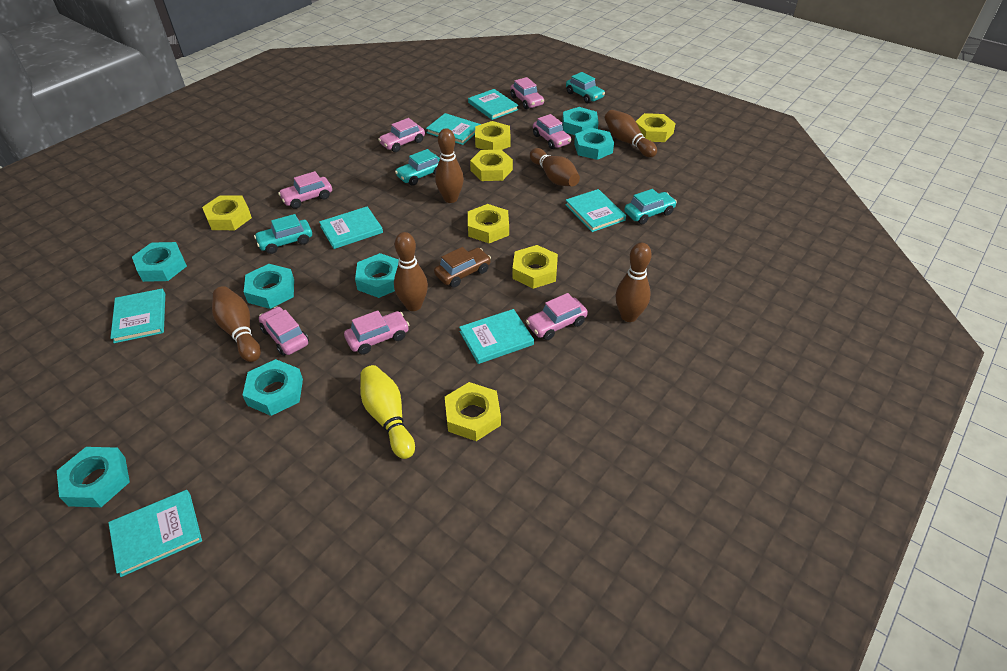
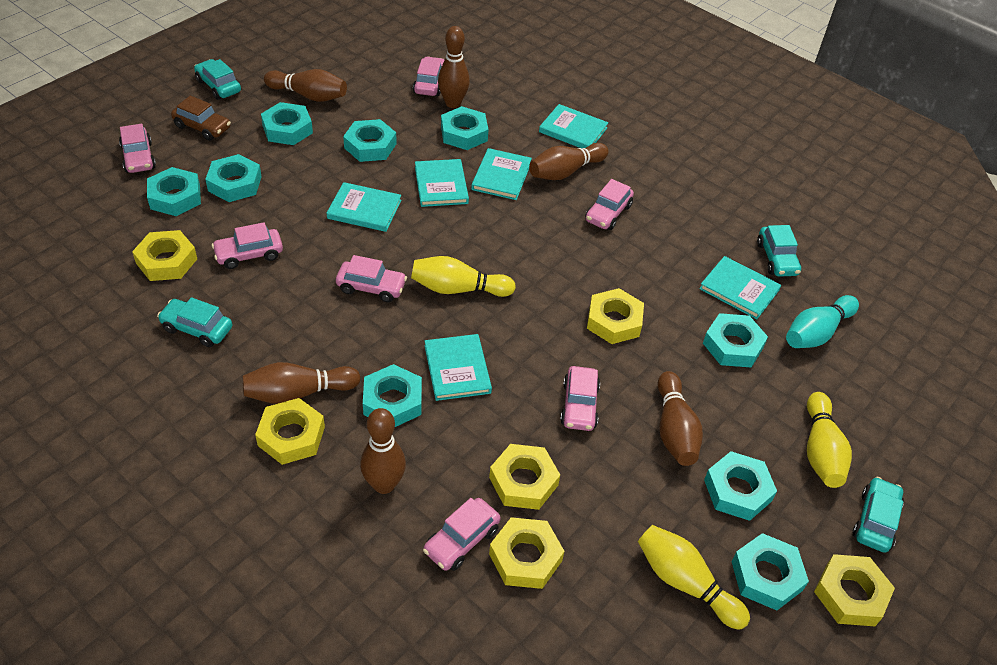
turquoise book: [108,490,202,577] [110,289,165,343] [319,206,383,249] [426,113,481,145] [459,309,534,364] [468,89,519,120] [565,189,626,232] = 7 -> [327,182,401,232] [415,159,469,207] [425,334,492,401] [471,148,532,200] [539,104,608,148] [699,256,781,319] = 6
turquoise bowling pin: none = 0 -> [786,295,859,348] = 1
turquoise nut: [57,447,130,507] [132,242,187,282] [242,359,303,416] [244,264,294,309] [355,253,399,298] [562,107,599,135] [574,128,614,160] = 7 -> [147,167,201,216] [205,154,262,202] [261,102,313,145] [343,119,397,162] [363,364,422,427] [441,106,488,150] [703,313,768,367] [704,451,777,521] [731,533,809,610] = 9
yellow bowling pin: [360,365,415,459] = 1 -> [411,256,516,297] [638,525,750,630] [807,392,852,488] = 3
yellow nut: [202,195,252,230] [445,382,501,441] [468,204,509,243] [470,150,513,181] [475,121,511,150] [512,245,558,289] [636,113,676,142] = 7 -> [132,230,197,281] [255,398,325,465] [489,444,560,510] [489,517,564,589] [587,288,644,344] [814,554,895,626] = 6

